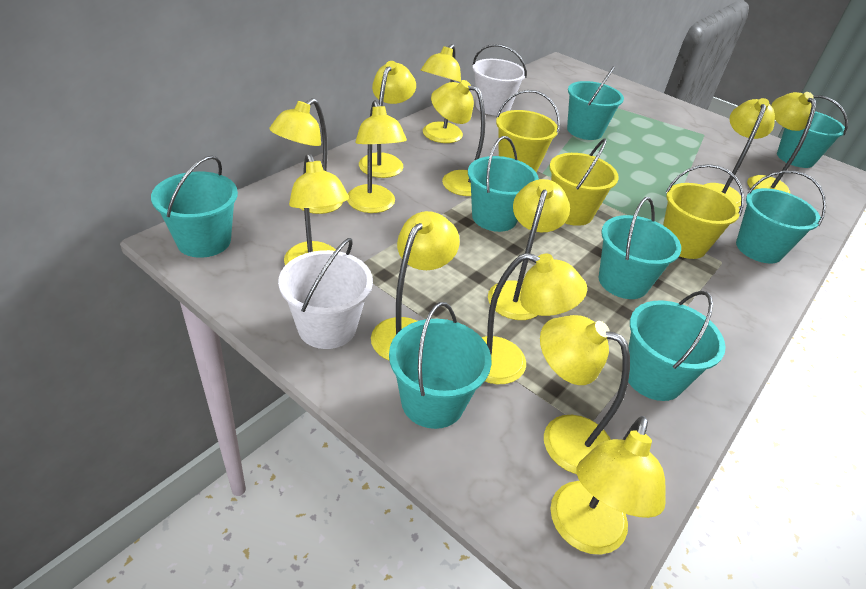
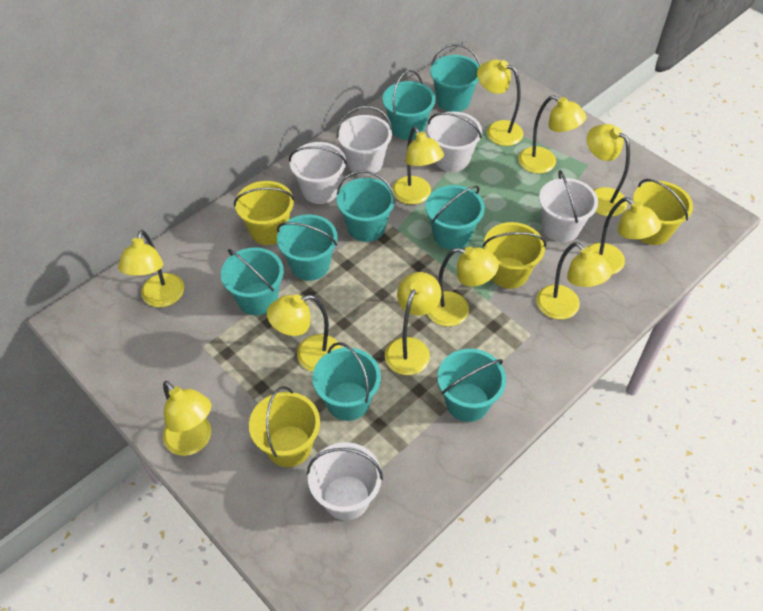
white bucket: [278,238,373,349] [473,44,527,116] = 2 -> [289,142,347,204] [307,442,383,520] [337,106,392,176] [427,112,482,172] [539,170,598,242] = 5
yellow bucket: [496,90,560,172] [549,138,619,226] [663,164,744,259] = 3 -> [234,181,295,245] [249,386,320,467] [483,222,546,289] [633,179,693,245] = 4
yellow lamp: [269,98,343,214] [284,154,349,265] [347,100,407,213] [359,61,416,178] [371,211,460,360] [420,44,463,143] [431,80,485,196] [481,253,587,384] [488,179,570,320] [540,315,630,474] [550,416,665,555] [704,98,775,207] [747,92,816,194] = 13 -> [118,230,184,307] [163,381,211,456] [267,295,341,372] [385,272,441,375] [392,127,444,204] [427,247,499,326] [477,59,523,146] [518,95,587,174] [536,242,612,320] [587,124,630,216] [588,197,661,275] = 11

